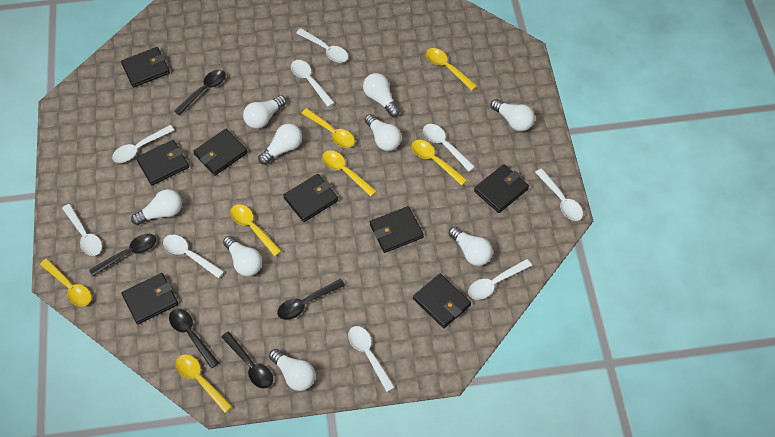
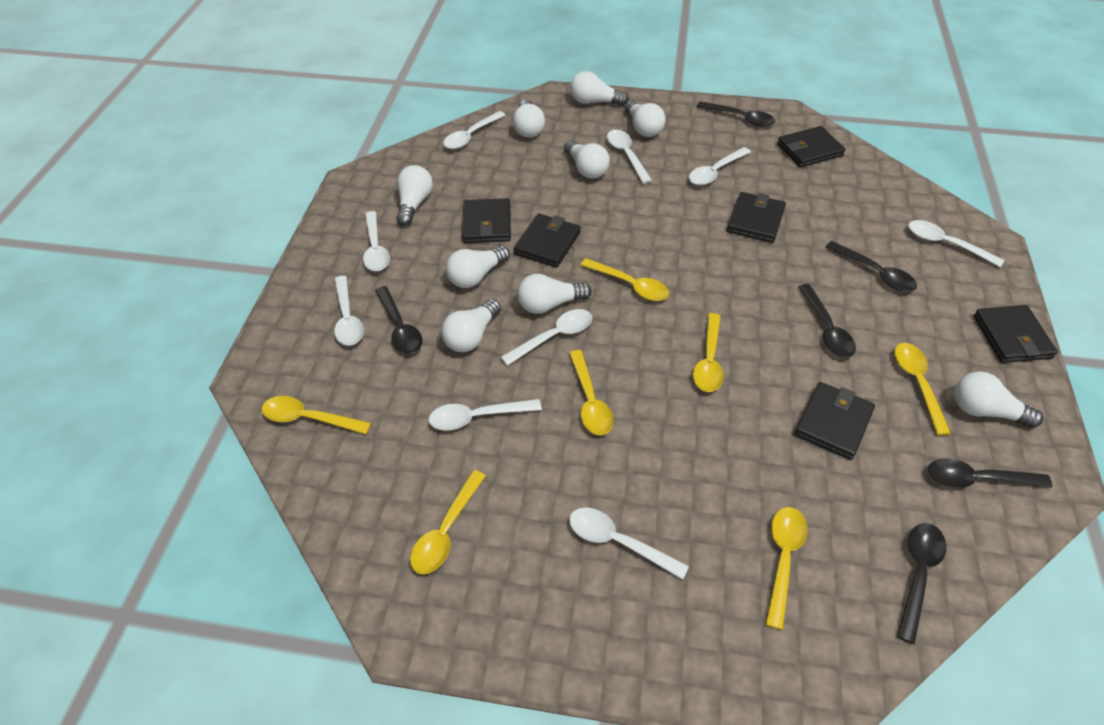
black spoon: [89,234,156,276] [169,309,219,368] [174,70,226,115] [221,331,273,389] [277,279,345,320] = 5 -> [375,286,422,354] [697,101,775,127] [799,284,856,357] [826,241,917,292] [897,523,946,644] [928,458,1052,488] = 6
black wallet: [121,47,170,87] [122,273,178,324] [136,140,189,185] [193,129,248,176] [283,174,338,222] [370,206,424,253] [413,274,471,328] [474,164,529,213] = 8 -> [462,198,511,243] [514,214,580,268] [727,192,786,243] [777,126,845,167] [794,382,875,460] [974,305,1058,363] = 6

